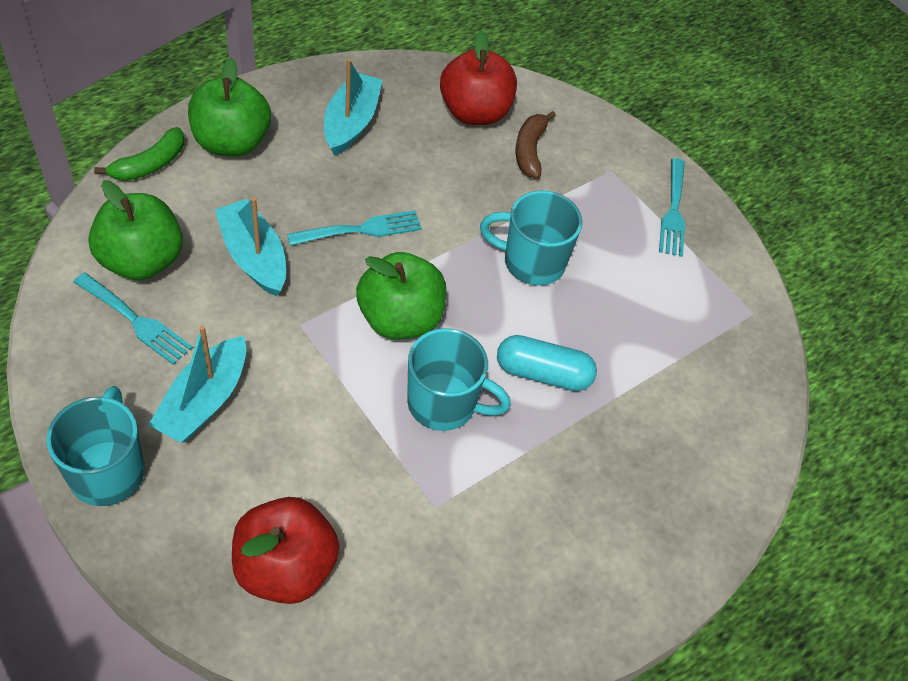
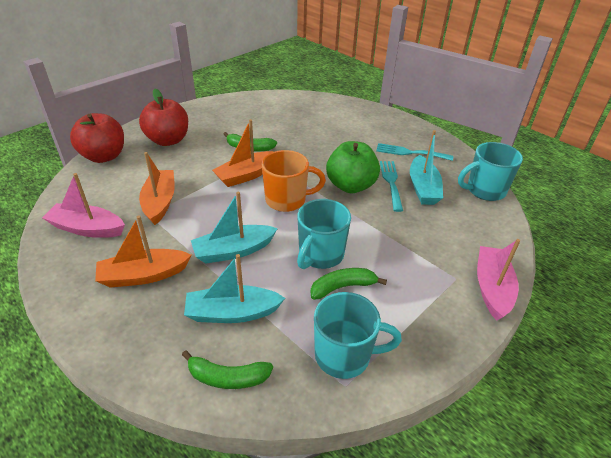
brown banana: [515,111,556,179] = 1 -> none = 0
green apple: [88,180,183,280] [188,58,271,157] [356,252,446,340] = 3 -> [326,141,380,193] = 1
green banana: [94,127,184,181] = 1 -> [182,350,273,389] [223,132,277,152] [311,268,387,300] = 3
orange boat: none = 0 -> [95,216,191,288] [139,152,175,225] [212,119,275,187] = 3
orange mug: none = 0 -> [262,150,326,212] = 1
pink boat: none = 0 -> [42,173,125,238] [477,239,520,320] = 2
turquoise capsule: [497,335,597,391] = 1 -> none = 0
turquoise fork: [73,273,193,365] [287,210,422,246] [659,158,685,257] = 3 -> [376,143,453,161] [380,161,403,212] = 2

